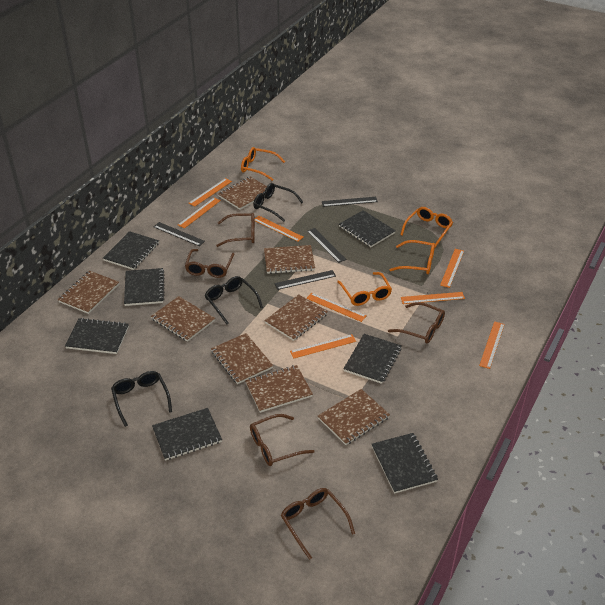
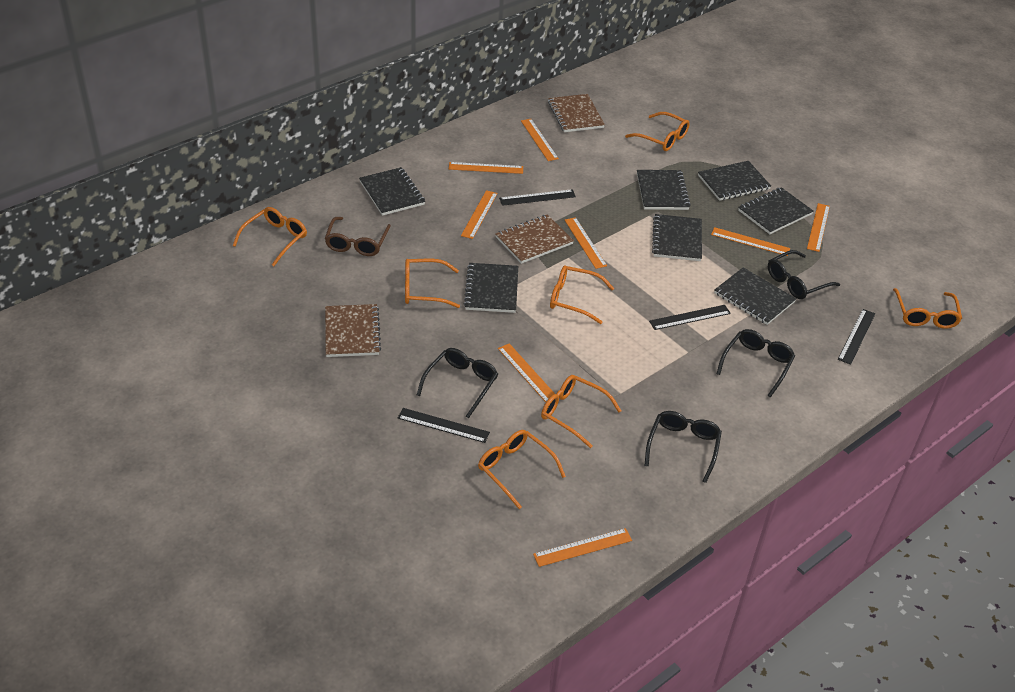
black glasses: [111,371,172,427] [205,276,263,324] [253,183,303,222] = 3 -> [417,348,498,418] [644,411,722,483] [716,329,795,398] [768,250,840,299] = 4
brown glasses: [185,249,234,278] [216,213,255,247] [250,414,314,466] [281,488,355,560] [388,302,445,343] = 5 -> [324,217,391,256] = 1
brown notebook: [58,271,119,314] [151,296,215,342] [211,333,273,384] [218,176,267,210] [245,365,313,413] [264,245,315,274] [264,295,328,341] [318,389,390,445] = 8 -> [325,304,381,357] [496,214,574,264] [548,94,605,132] = 3
orange glasses: [241,147,285,181] [337,272,392,306] [389,240,435,274] [400,207,453,247] = 4 -> [233,207,307,266] [405,259,460,308] [478,430,566,509] [541,375,622,448] [550,265,614,324] [625,112,690,151] [893,288,962,329] = 7

